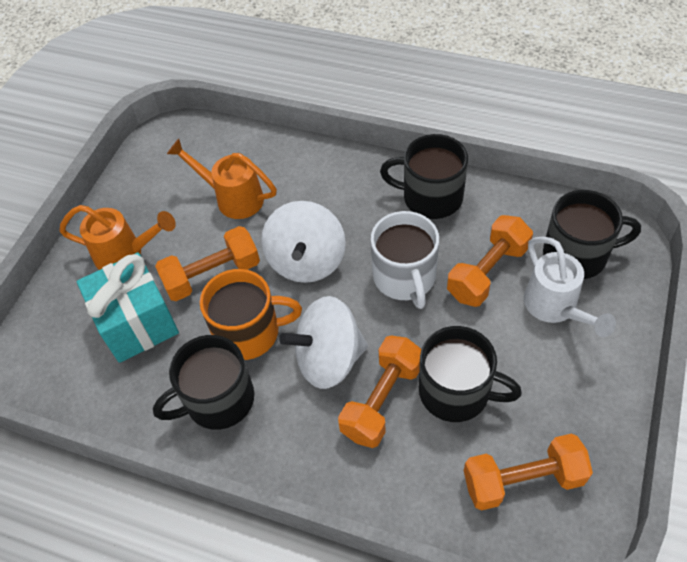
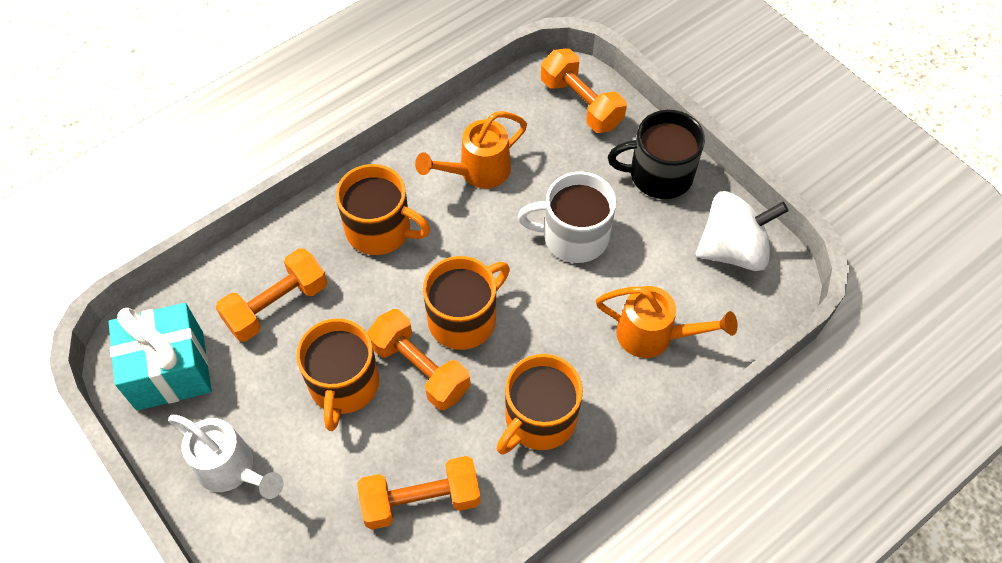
black mug: [153,335,254,430] [380,134,468,219] [419,326,522,422] [543,190,641,279] = 4 -> [608,110,705,199] = 1
orange mug: [200,269,302,360] = 1 -> [296,318,379,431] [336,164,430,255] [423,256,510,350] [496,354,583,455] = 4
white spinning top: [261,201,346,283] [279,296,368,389] = 2 -> [696,191,788,271] = 1

